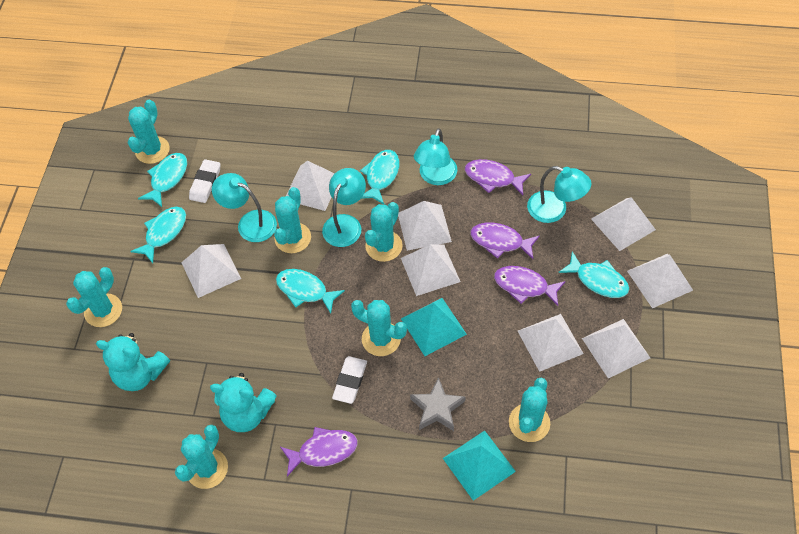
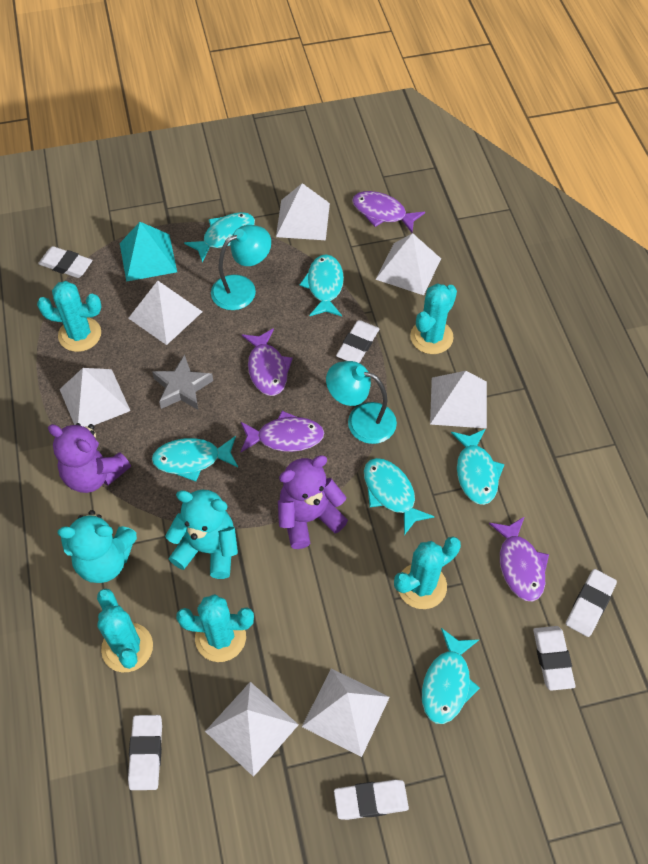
purple teddy bear: none = 0 -> [48,423,131,493] [278,455,348,549] = 2
turquoise cactus: [66,267,122,327] [128,100,170,164] [175,425,228,489] [274,187,311,253] [351,300,407,356] [365,202,402,262] [509,378,550,442] = 7 -> [37,281,101,352] [97,588,153,672] [176,594,254,662] [394,537,461,609] [410,284,457,354] = 5
turquoise fish: [130,207,186,263] [138,153,187,207] [276,269,345,313] [360,150,399,205] [558,251,629,298] = 5 -> [152,436,238,482] [184,212,255,262] [300,254,344,316] [364,458,435,535] [422,628,480,724] [451,429,505,505] = 6
turquoise lamp: [212,173,277,242] [322,168,366,247] [414,128,457,185] [527,166,591,223] = 4 -> [211,225,271,310] [326,361,397,444] = 2
turquoise pyramid: [401,298,467,356] [443,431,516,501] = 2 -> [120,222,177,282] = 1
white eraser: [189,159,221,203] [332,356,367,404] = 2 -> [38,246,93,278] [128,715,162,790] [334,780,409,820] [336,320,379,363] [533,626,575,691] [566,569,617,637] = 6
white pyramid: [181,244,241,298] [286,161,335,211] [398,201,452,251] [401,244,460,296] [518,314,584,372] [582,319,650,378] [591,197,656,251] [627,254,693,308] = 8 -> [60,368,130,427] [128,281,203,345] [205,682,299,777] [276,183,330,240] [302,668,390,757] [375,233,441,295] [430,371,487,429] = 7

